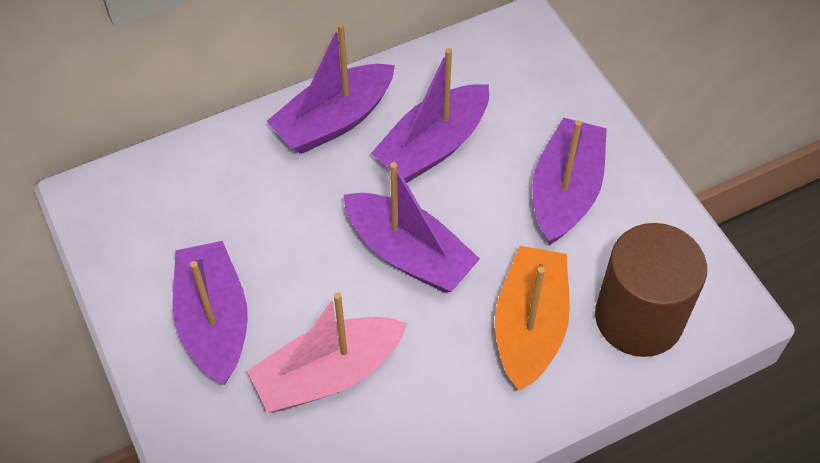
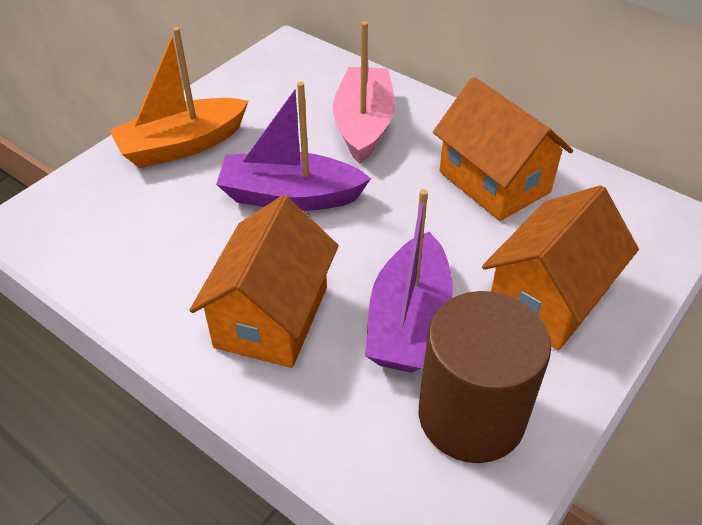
orange house: none = 0 -> [189,195,339,368] [433,77,573,221] [482,185,639,351] = 3
purple boat: [173,241,248,385] [267,23,395,154] [344,162,480,292] [371,48,489,183] [532,118,607,245] = 5 -> [216,82,371,211] [365,189,453,373] = 2

